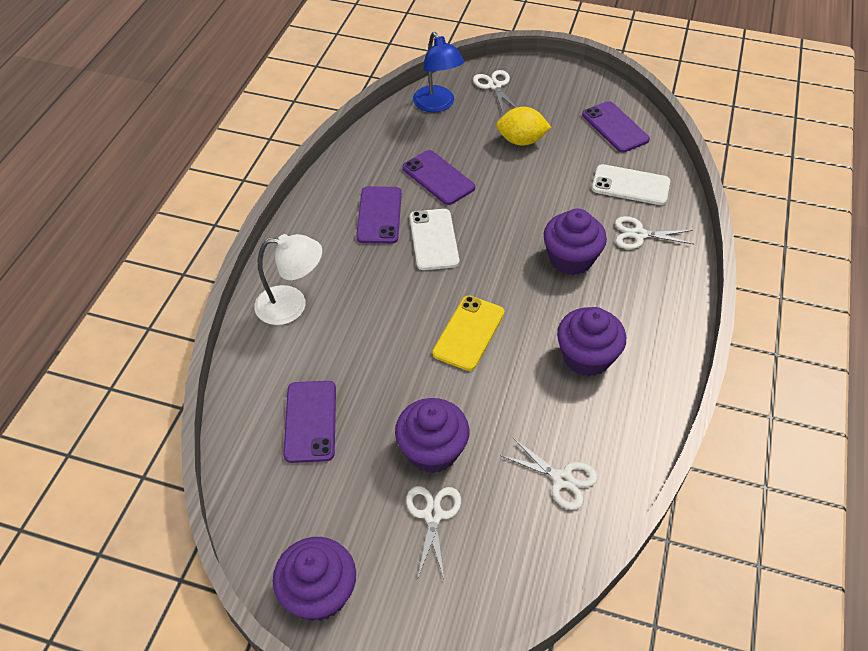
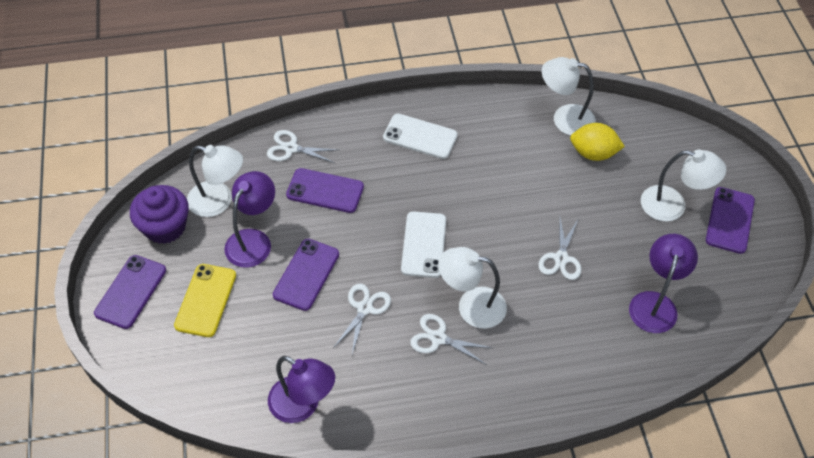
blue lamp: [413,32,464,112] = 1 -> none = 0
purple cupcake: [273,537,356,621] [395,398,470,473] [544,209,607,275] [557,307,626,376] = 4 -> [130,185,189,244] = 1
purple lamp: none = 0 -> [224,171,275,268] [268,356,335,423] [629,234,698,333] = 3
white lamp: [254,234,322,325] = 1 -> [187,145,243,217] [439,247,507,329] [542,57,596,136] [641,150,726,221] = 4

